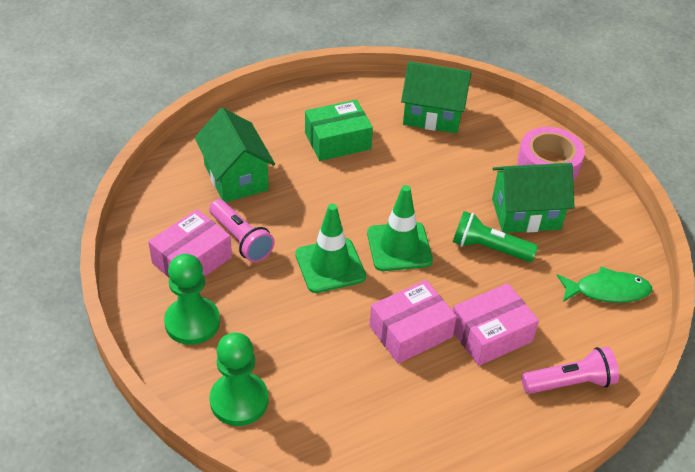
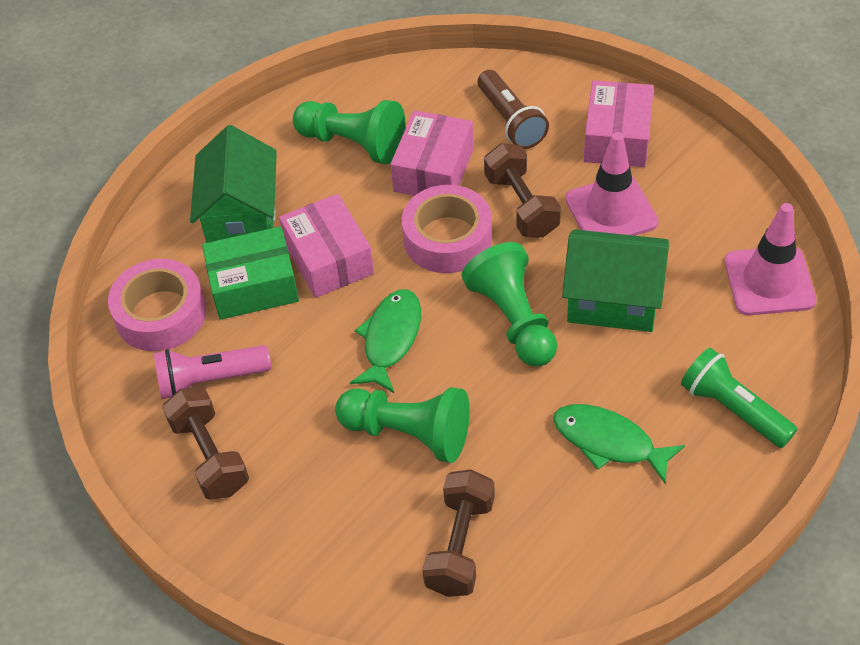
brown dumbbell: none = 0 -> [162,387,249,500] [422,469,495,597] [484,143,561,238] = 3
brown flashlight: none = 0 -> [478,70,549,149] = 1
green fish: [557,266,652,303] = 1 -> [350,289,421,393] [553,404,685,485] = 2
green house: [195,108,275,202] [401,61,471,134] [492,163,575,233] = 3 -> [190,125,277,243] [562,229,669,332] = 2
green pawn: [164,254,220,345] [210,333,268,426] = 2 -> [293,100,405,164] [335,387,470,463] [462,242,557,366] = 3
green traffic cone: [295,204,366,293] [367,185,433,271] = 2 -> none = 0
pink flashlight: [209,199,275,263] [522,347,619,394] = 2 -> [154,345,271,399] = 1
pink tape: [517,127,585,180] = 1 -> [108,259,206,351] [402,185,492,273] = 2
pink traffic cone: none = 0 -> [565,132,659,236] [724,203,816,315] = 2

